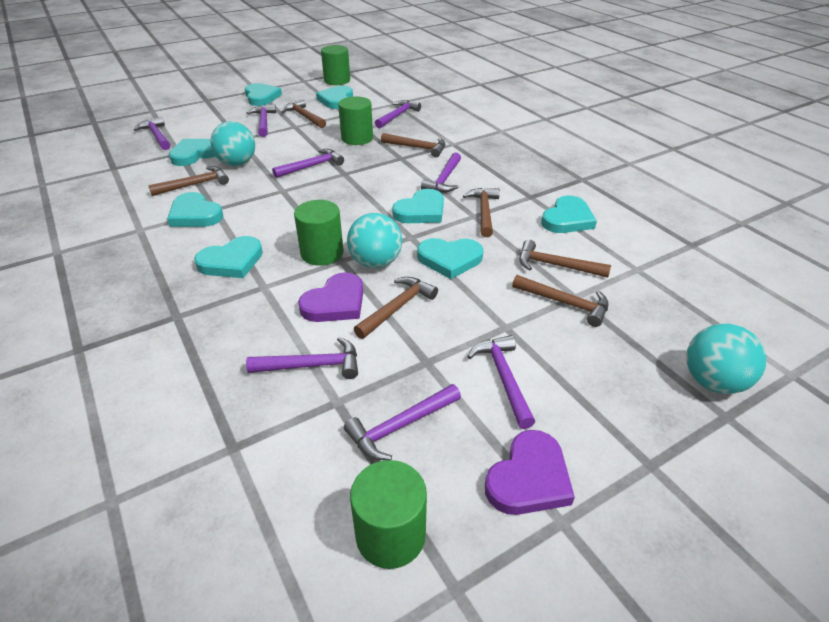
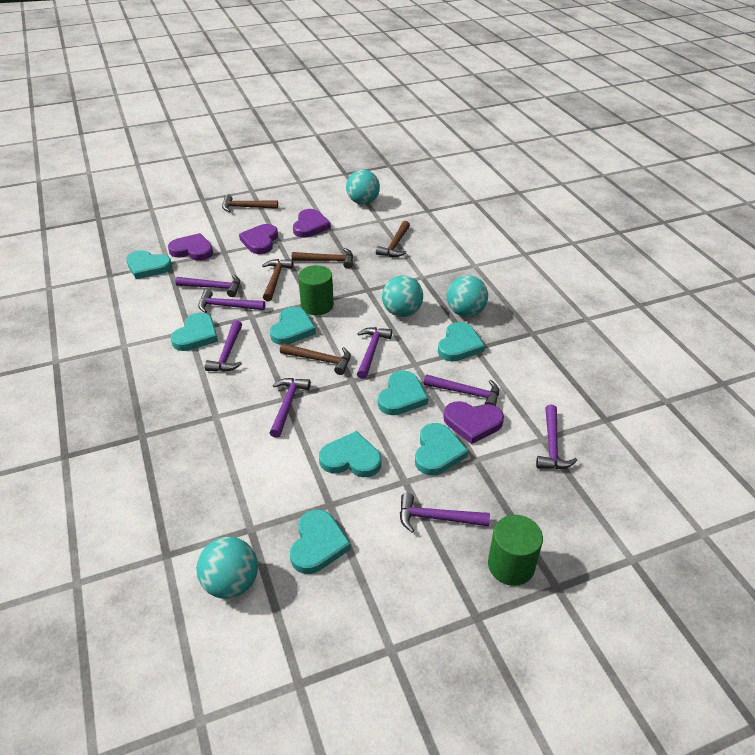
brown hammer: [148,166,229,196] [282,99,326,128] [354,277,438,339] [381,133,445,157] [463,188,500,237] [512,275,609,327] [519,239,611,278] = 7 -> [222,194,278,212] [262,259,293,301] [280,343,351,375] [292,248,353,269] [376,221,410,257] = 5
green cylinder: [294,200,344,266] [321,45,350,85] [338,96,373,145] [350,460,427,569] = 4 -> [298,265,334,315] [488,515,543,586] = 2
purple heart: [298,272,363,322] [485,430,575,515] = 2 -> [168,233,213,261] [239,224,278,254] [293,209,331,238] [444,401,504,444] = 4
turquoise ball: [210,121,255,166] [347,213,402,268] [687,324,767,394] = 3 -> [196,537,258,599] [346,170,380,205] [382,275,423,317] [447,275,488,317] = 4

